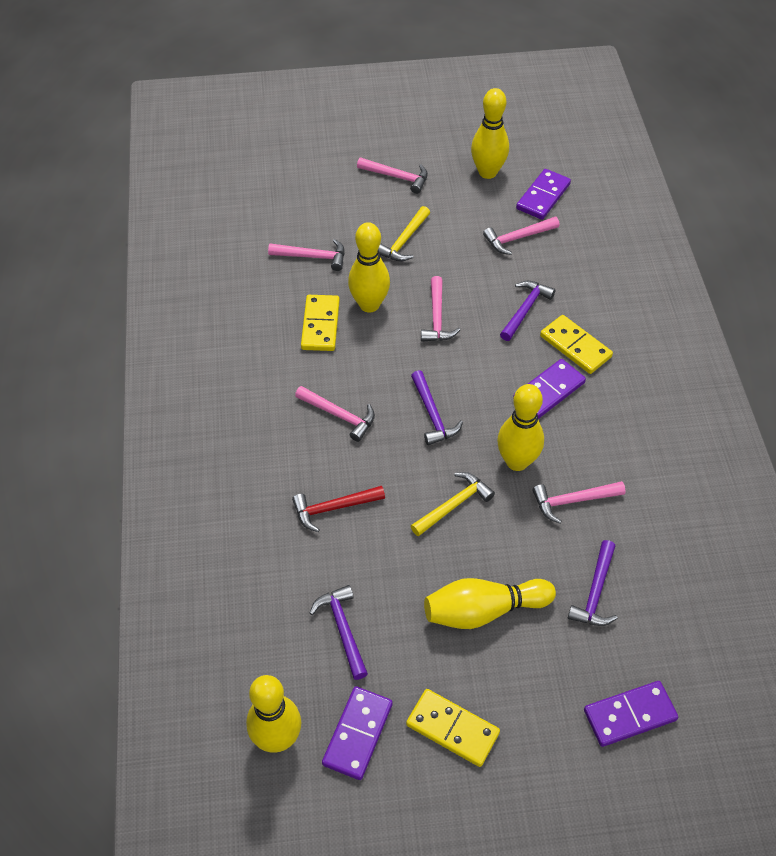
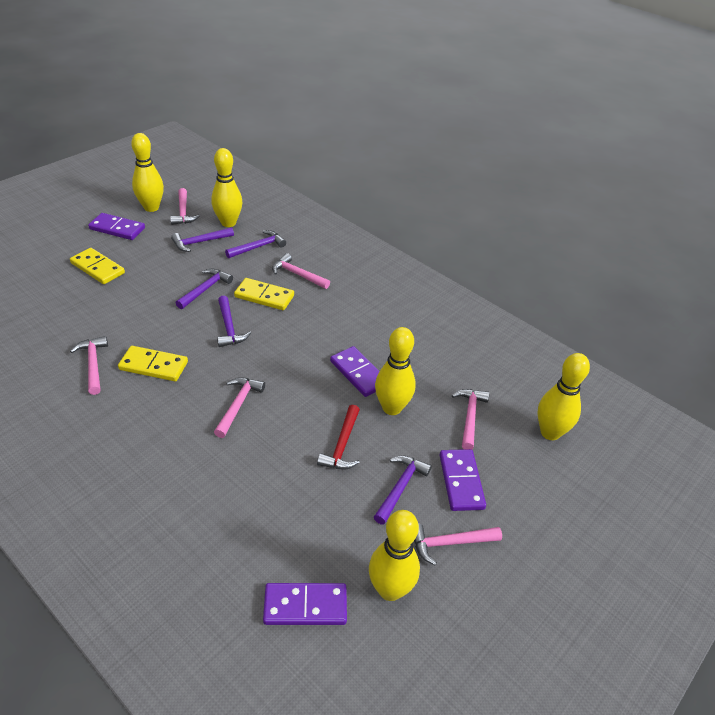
purple hammer: [310,585,368,680] [411,370,463,445] [500,281,555,341] [568,540,618,626] = 4 -> [171,227,234,252] [176,269,233,309] [217,296,251,347] [225,230,286,258] [374,455,432,525] = 5
yellow hammer: [378,206,430,261] [411,472,495,536] = 2 -> none = 0

